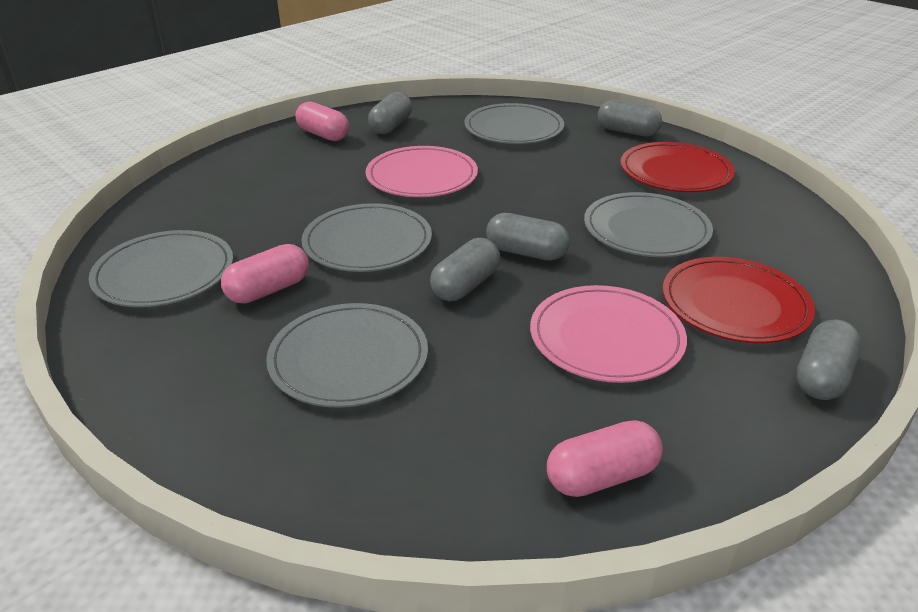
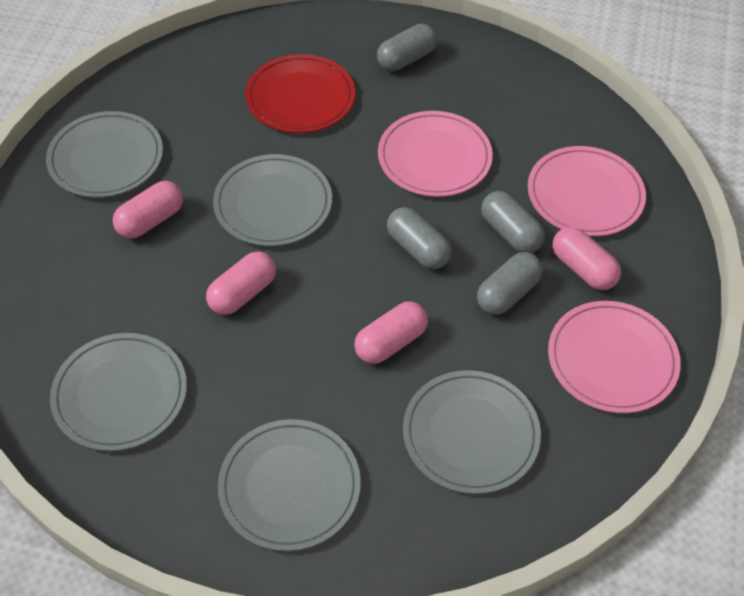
grey capsule: [368,92,412,134] [430,238,500,301] [486,213,570,261] [598,100,662,137] [796,319,861,400] = 5 -> [377,24,437,71] [387,207,452,269] [477,252,543,315] [481,191,545,253] = 4
pink capsule: [221,244,309,304] [295,102,349,141] [547,420,663,497] = 3 -> [113,181,183,239] [206,251,276,315] [354,301,428,364] [553,227,621,290] = 4
pink plate: [365,146,478,197] [530,285,687,383] = 2 -> [378,111,493,197] [528,146,646,236] [548,301,681,413] = 3
red plate: [621,142,735,192] [663,257,815,343] = 2 -> [245,54,355,133] = 1

